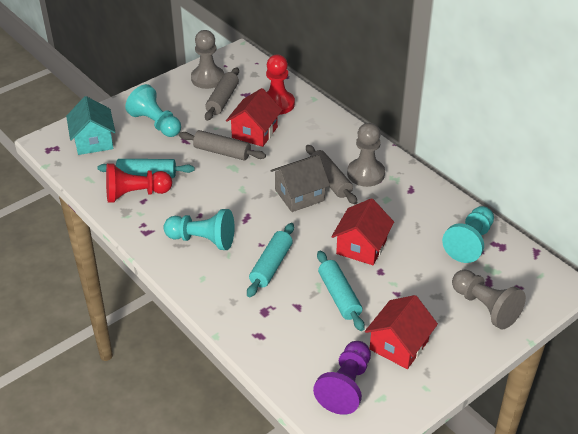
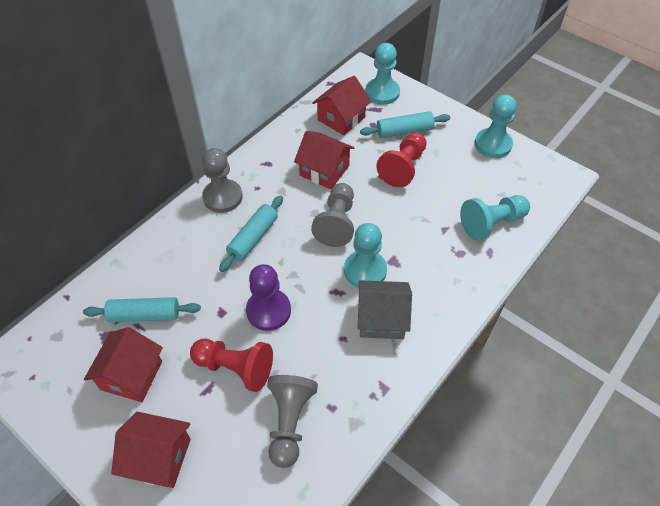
grey rolling pin: [179,130,266,160] [205,67,239,121] [306,145,357,204] = 3 -> none = 0
red house: [226,88,282,147] [331,198,394,265] [365,295,438,369] = 3 -> [84,327,163,402] [111,412,191,488] [294,131,354,189] [312,76,371,135] = 4
turquoise house: [66,96,116,155] = 1 -> none = 0
turquoise pawn: [125,84,181,137] [163,209,235,250] [442,206,494,263] = 3 -> [344,223,387,288] [365,43,400,105] [460,195,530,240] [475,95,517,158] = 4

